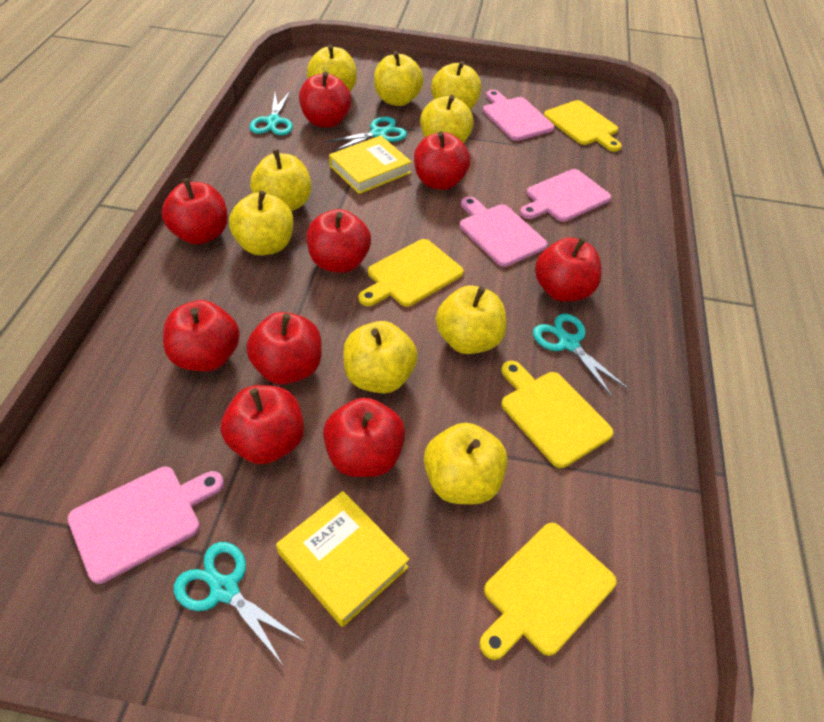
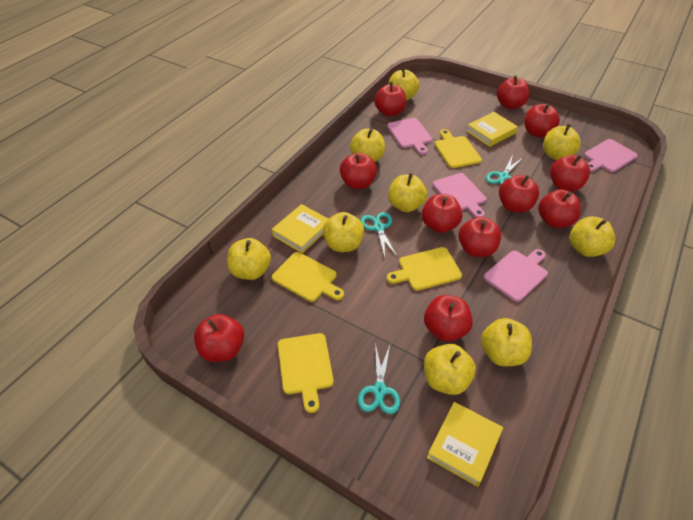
red apple: [162,178,228,244] [163,300,240,372] [221,385,304,465] [246,312,322,385] [299,72,351,127] [306,209,371,273] [323,397,405,477] [414,131,470,190] [535,237,602,302] = 9 -> [194,314,244,362] [340,153,377,189] [374,82,406,117] [422,194,462,233] [424,295,473,341] [459,217,501,257] [497,75,529,109] [499,175,539,213] [525,104,560,138] [538,189,581,228] [550,155,590,192] = 11
turquoise scissors: [174,542,305,665] [249,91,293,135] [325,117,407,152] [533,314,628,397] = 4 -> [358,343,400,414] [360,212,397,257] [486,155,522,185] = 3
yellow book: [276,491,409,627] [329,135,412,194] = 2 -> [272,204,328,253] [427,402,503,487] [467,112,518,147] = 3

